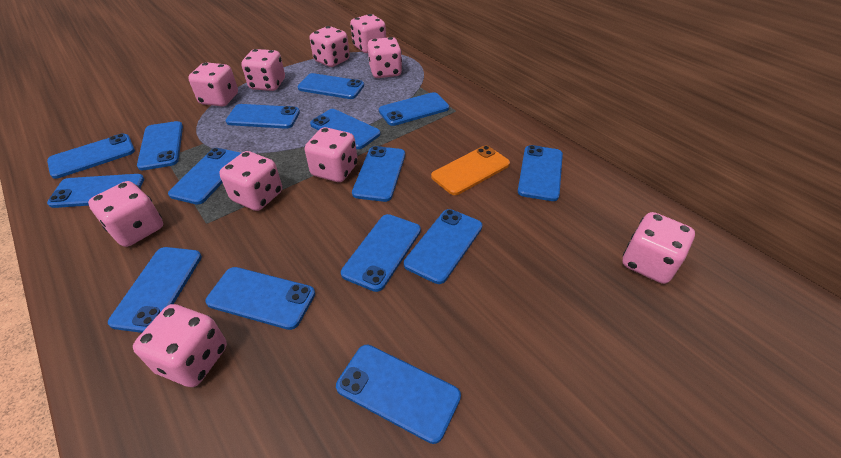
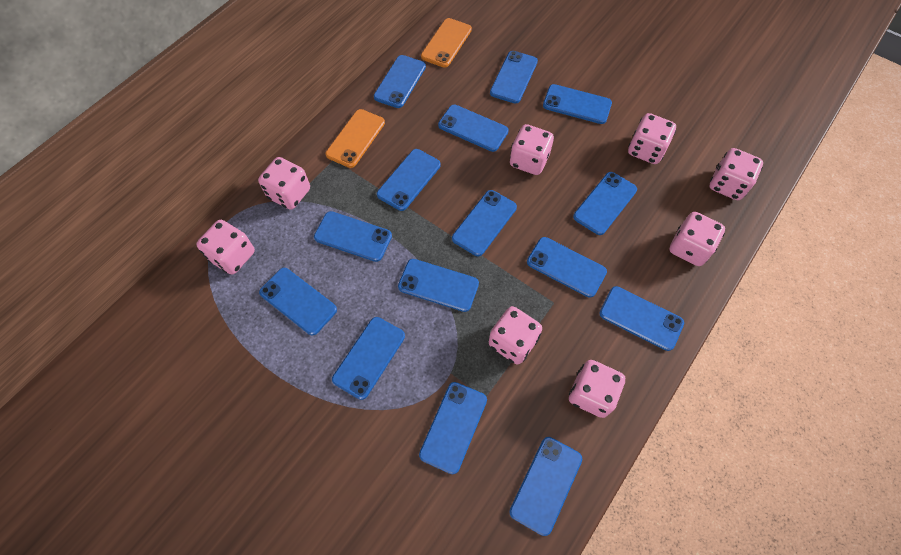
orange phone: [431,145,510,195] = 1 -> [326,109,385,168] [421,18,472,68] = 2
pink dice: [88,181,163,247] [133,304,227,387] [188,62,238,107] [219,151,282,211] [241,49,285,91] [305,127,358,182] [310,26,350,67] [350,14,386,53] [368,37,402,78] [622,212,695,284] = 10 -> [196,220,255,275] [258,157,310,210] [489,306,542,364] [510,124,554,175] [569,360,625,418] [628,113,676,164] [669,212,725,266] [709,148,763,200] = 8

